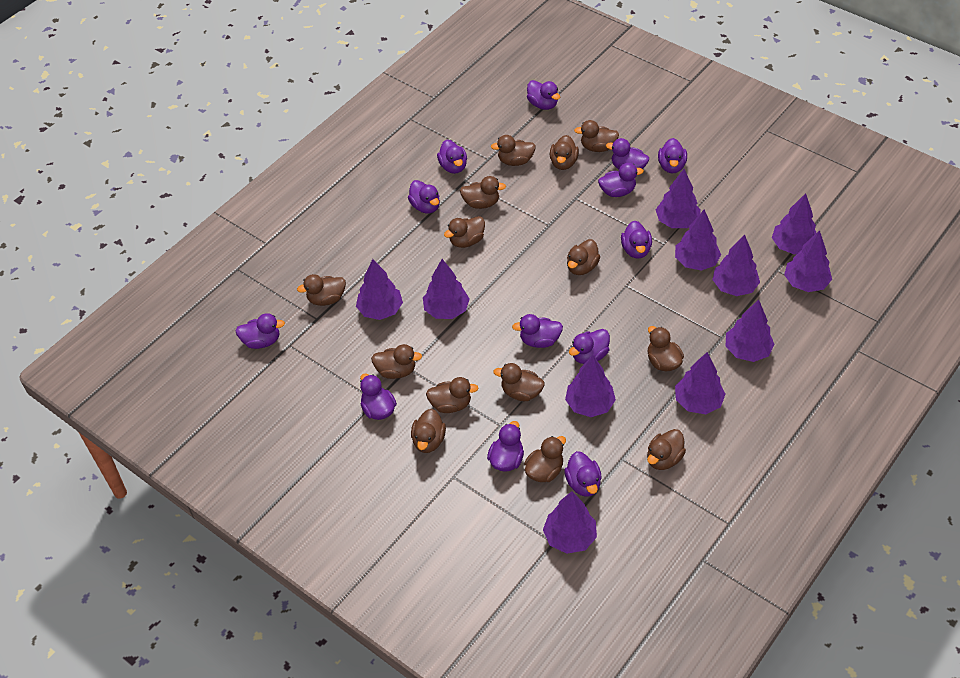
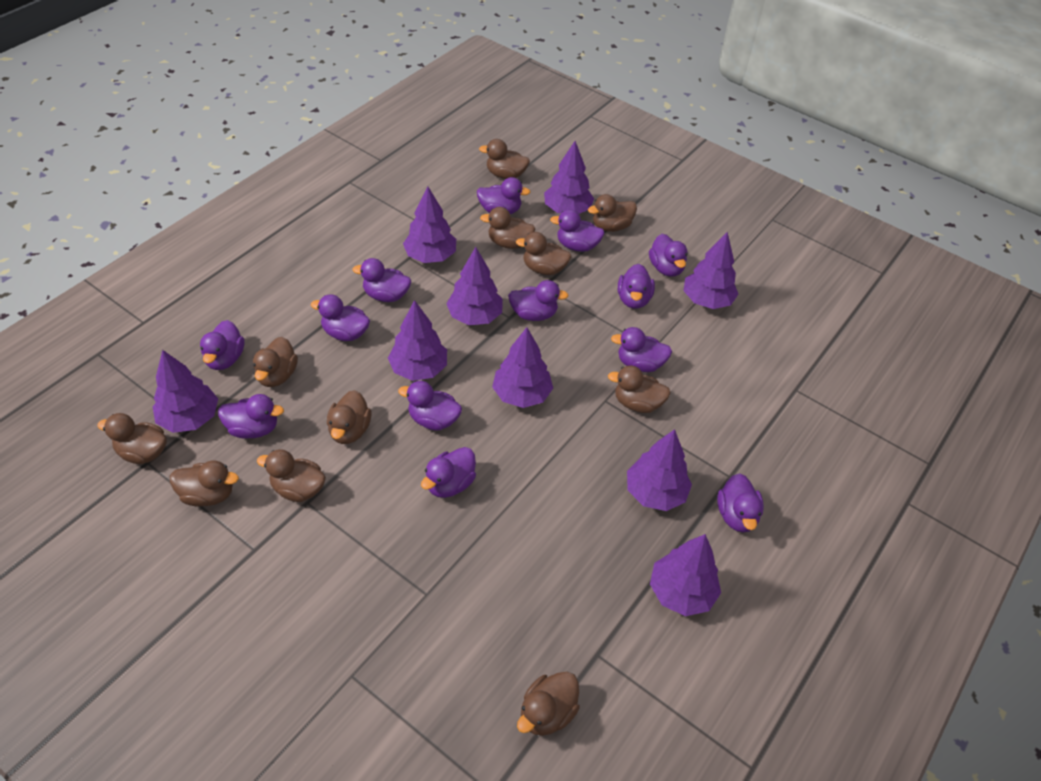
brown duck: [297,274,346,306] [371,344,422,379] [411,409,446,453] [426,377,478,413] [444,216,485,248] [460,176,506,209] [491,135,536,166] [493,363,545,401] [524,436,566,482] [550,135,579,170] [567,239,600,275] [574,120,619,152] [647,429,686,470] [648,326,684,372] = 14 -> [97,413,167,464] [170,460,239,507] [253,337,298,387] [257,449,326,502] [327,390,372,444] [479,139,530,179] [480,207,535,249] [516,232,571,275] [517,672,580,736] [588,194,637,232] [608,365,671,413] = 11
purple tree: [356,259,403,320] [423,259,470,319] [543,491,597,554] [565,355,616,417] [656,169,701,228] [675,209,721,271] [675,352,725,414] [712,234,760,296] [726,300,775,362] [772,193,816,255] [784,230,832,292] = 11 -> [153,350,218,433] [388,300,447,381] [403,186,456,263] [446,247,503,325] [492,327,553,408] [544,141,594,214] [627,429,692,511] [650,534,721,616] [683,232,738,309] = 9

